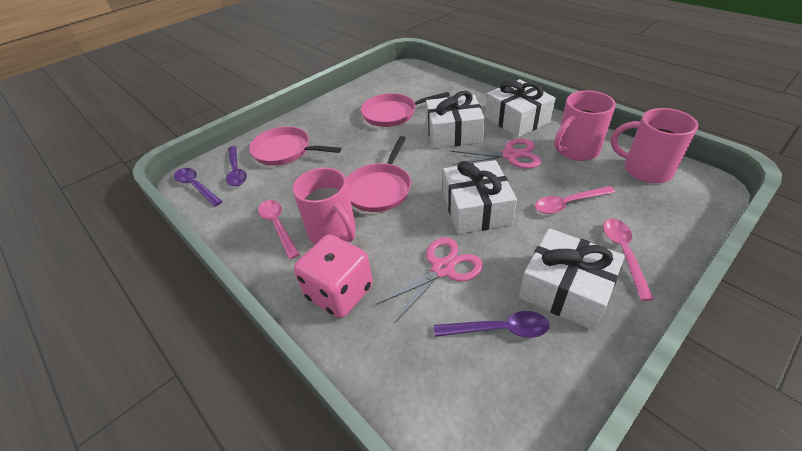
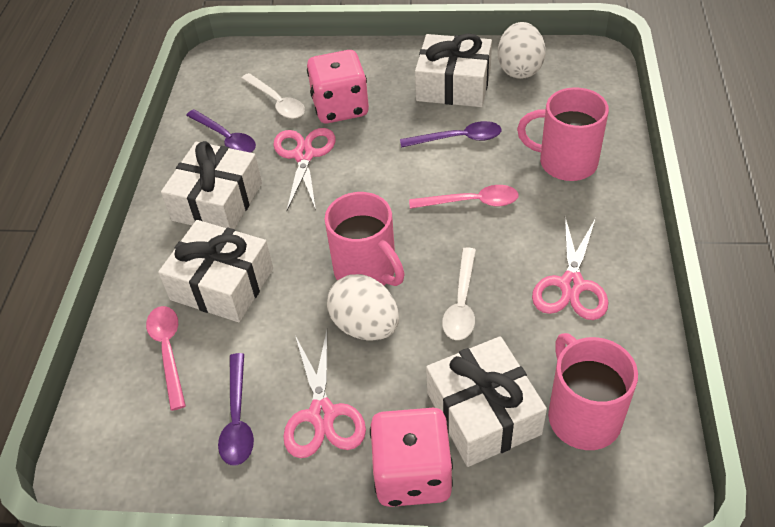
pink dice: [294,234,373,318] = 1 -> [307,50,369,123] [370,408,453,507] = 2
pink pan: [249,127,341,166] [346,136,411,212] [361,92,450,127] = 3 -> none = 0
pink scissors: [376,237,483,323] [451,139,541,169] = 2 -> [273,128,336,210] [283,330,366,458] [532,217,608,320] = 3
pink spoon: [258,200,300,259] [535,186,615,214] [603,219,654,301] = 3 -> [146,306,186,411] [409,185,519,209] = 2
white egg: none = 0 -> [327,274,399,341] [498,22,546,79] = 2
white spoon: none = 0 -> [241,73,305,119] [442,247,476,340] = 2

